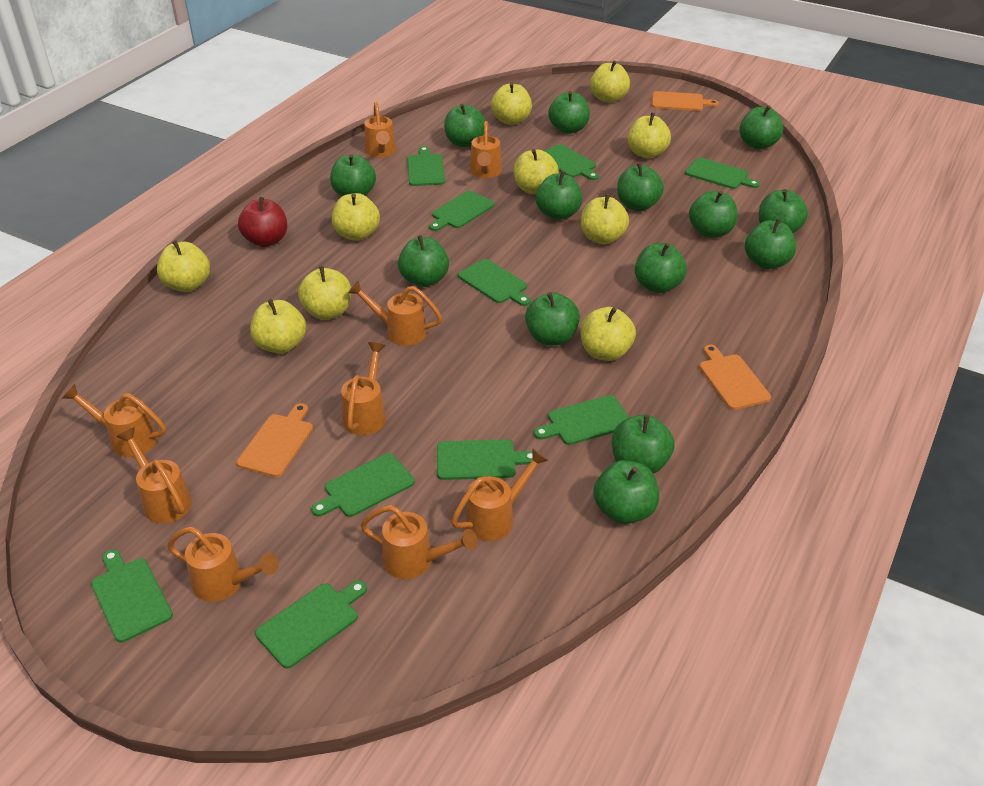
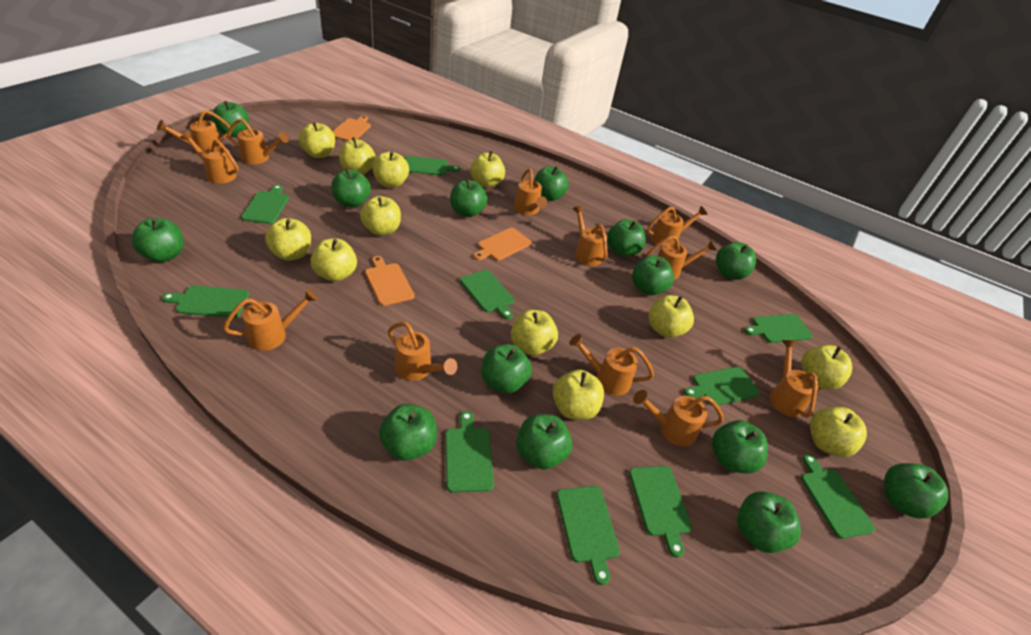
orange watering can: [62,384,166,457] [117,427,192,523] [167,527,279,602] [341,342,386,435] [348,280,442,346] [360,505,478,579] [364,102,396,158] [451,448,549,541] [470,121,502,178] = 9 -> [157,110,232,153] [180,131,238,184] [223,289,318,351] [227,118,289,164] [388,322,457,381] [514,169,547,215] [569,334,654,396] [572,206,607,266] [633,390,724,446] [646,236,717,280] [647,206,708,247] [770,340,818,418] = 12
red apple: [238,197,287,247] = 1 -> none = 0
yellow apple: [157,240,210,292] [250,299,306,354] [298,266,351,320] [332,193,380,241] [491,82,532,125] [514,149,559,194] [580,307,636,361] [581,194,629,244] [590,61,630,103] [628,113,671,159] = 10 -> [265,218,311,261] [299,122,335,158] [310,238,357,282] [339,137,376,175] [360,196,401,236] [372,151,409,188] [470,151,505,188] [511,310,558,356] [553,370,604,420] [649,295,694,338] [801,345,852,390] [810,407,867,457] = 12

